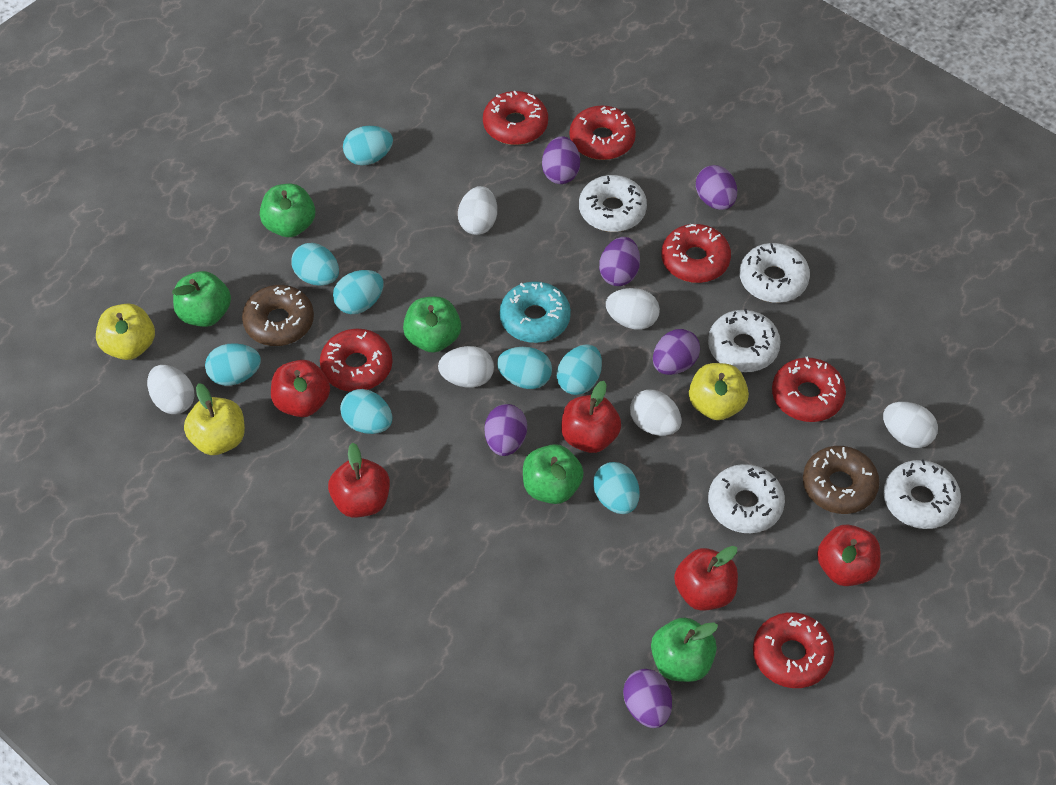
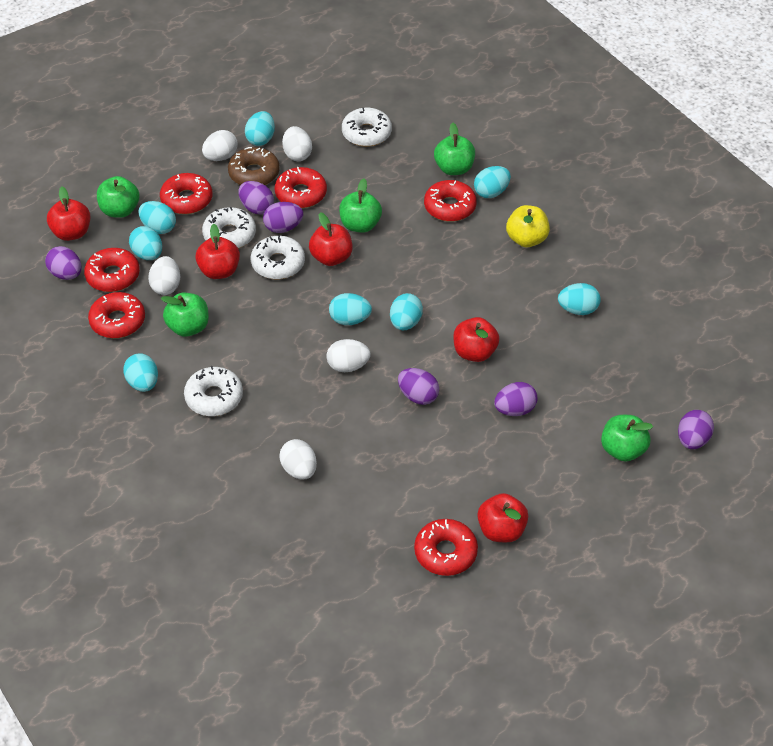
brown donut: [242,285,314,346] [803,446,880,514] = 2 -> [228,147,280,185] = 1
turquoise donut: [500,281,571,343] = 1 -> none = 0
white donut: [579,175,647,232] [708,309,781,372] [708,464,785,533] [740,243,810,303] [883,459,961,529] = 5 -> [184,366,243,416] [202,207,256,249] [251,235,305,280] [342,108,392,147] = 4
white egg: [147,365,195,414] [438,346,494,388] [458,186,497,235] [606,288,660,330] [630,389,682,436] [883,402,938,448] = 6 -> [148,256,180,295] [202,130,238,161] [279,439,317,480] [282,126,312,161] [327,339,371,372] = 5
yellow apple: [96,304,155,360] [184,383,245,455] [689,363,749,420] = 3 -> [506,205,550,247] = 1

